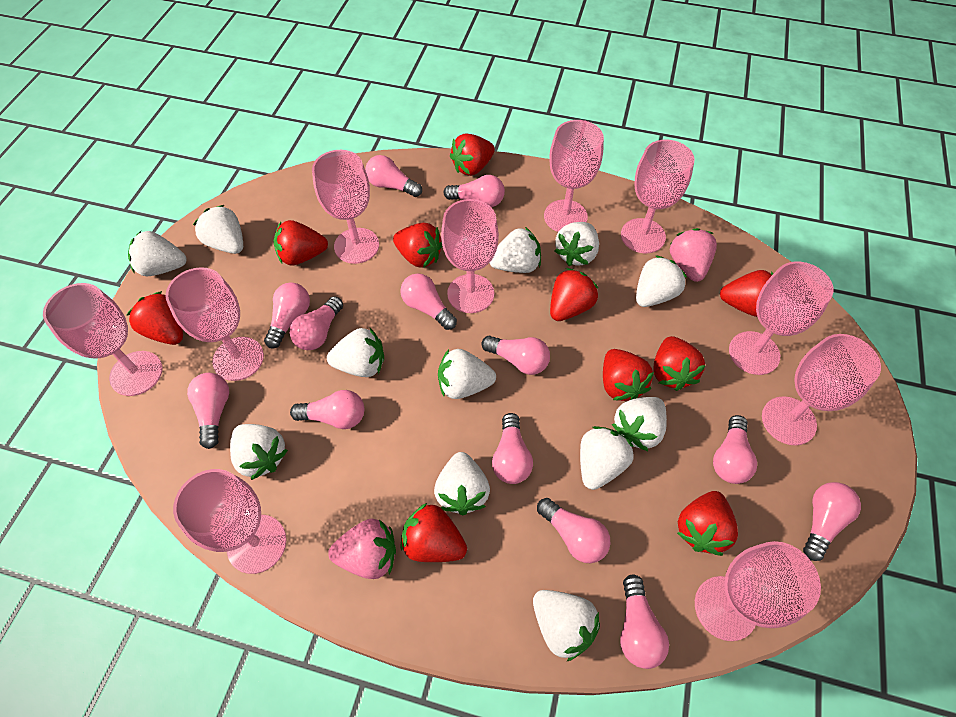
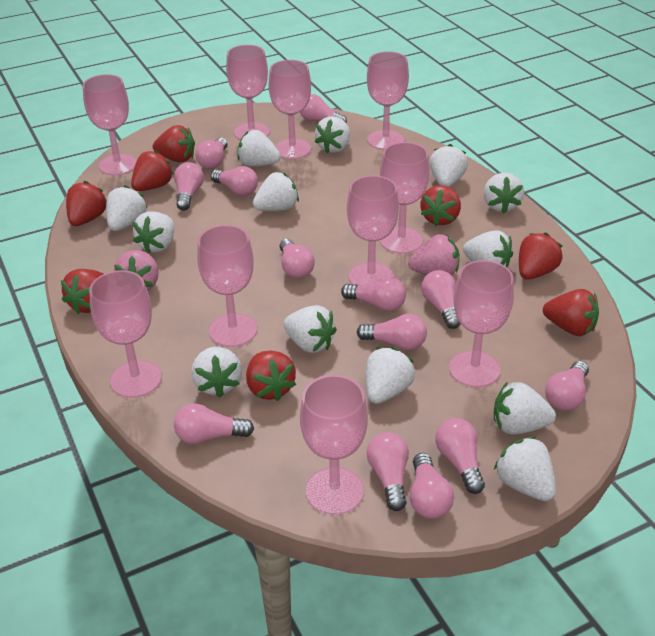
red strawberry: [127,291,183,345] [274,220,328,265] [393,223,442,268] [400,503,467,562] [450,133,495,176] [550,268,598,321] [603,349,654,401] [653,336,706,391] [677,491,738,556] [720,270,773,317] = 10 -> [61,269,103,314] [66,181,107,226] [131,150,174,191] [153,125,195,162] [246,351,296,401] [420,185,461,226] [519,233,563,280] [543,289,599,336] = 8
white strawberry: [128,231,186,276] [193,205,243,254] [230,424,288,480] [327,328,384,377] [434,452,490,515] [438,349,496,399] [490,227,541,273] [533,590,600,662] [555,222,599,266] [580,426,634,490] [612,397,667,451] [636,255,687,307] = 12 -> [106,186,147,231] [133,211,174,254] [191,347,242,398] [238,130,281,167] [253,172,299,211] [283,305,337,353] [315,116,350,153] [366,347,415,404] [429,144,468,187] [463,231,513,268] [484,173,524,213] [494,381,556,435] [494,437,556,501] = 13

